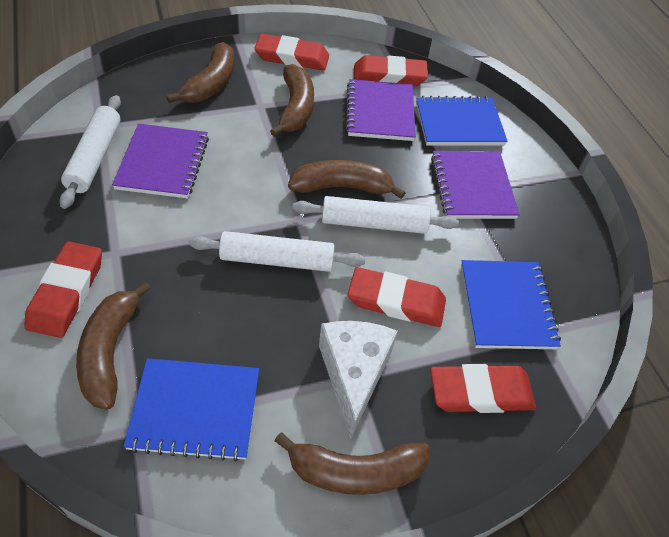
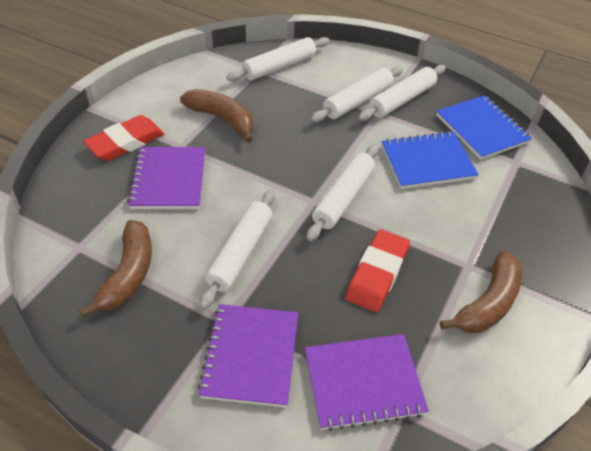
blue notebook: [123,358,259,462] [416,96,508,146] [461,260,561,349] = 3 -> [381,131,479,189] [436,95,532,160] = 2
brown banana: [76,282,151,409] [166,42,234,103] [270,64,314,137] [275,433,430,495] [288,160,405,199] = 5 -> [79,220,152,318] [180,89,253,143] [440,251,522,333] = 3
red eraser: [24,242,102,338] [254,34,329,71] [348,267,446,327] [354,55,428,86] [430,364,536,413] = 5 -> [83,115,165,161] [345,230,410,312] = 2
white cheese: [319,321,398,439] = 1 -> none = 0
white rolling pin: [59,95,121,209] [189,231,365,272] [293,196,459,234] = 3 -> [199,189,275,310] [226,37,330,81] [306,144,378,241] [311,66,403,122] [358,65,446,121] = 5

